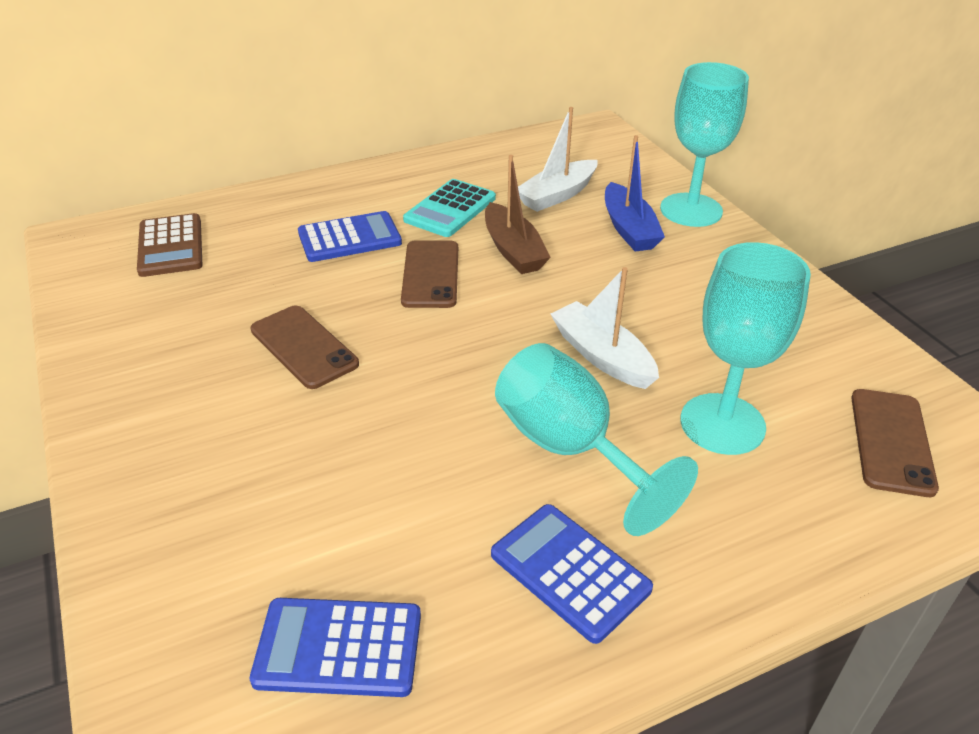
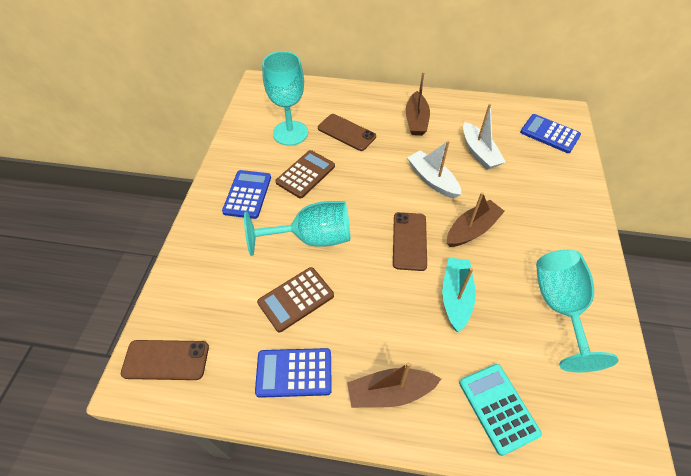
blue boat: [605,135,665,252] = 1 -> none = 0
brown boat: [485,155,551,274] = 1 -> [347,362,441,408] [406,72,430,136] [447,192,505,247] = 3
brown calculator: [137,213,203,277] = 1 -> [257,267,334,332] [275,150,335,198] = 2
turquoise boat: none = 0 -> [442,258,476,332] = 1

